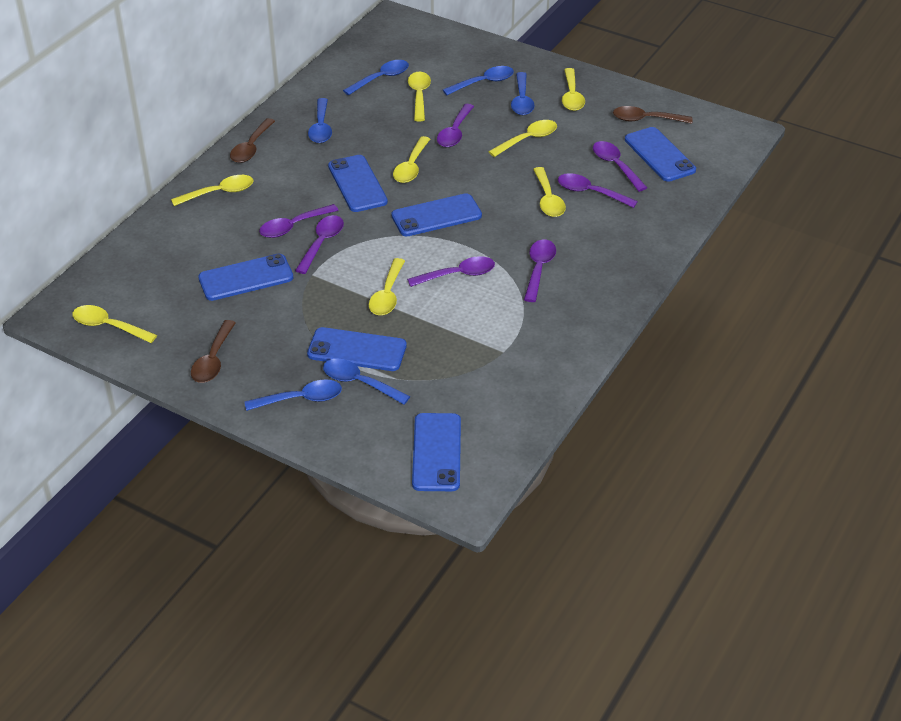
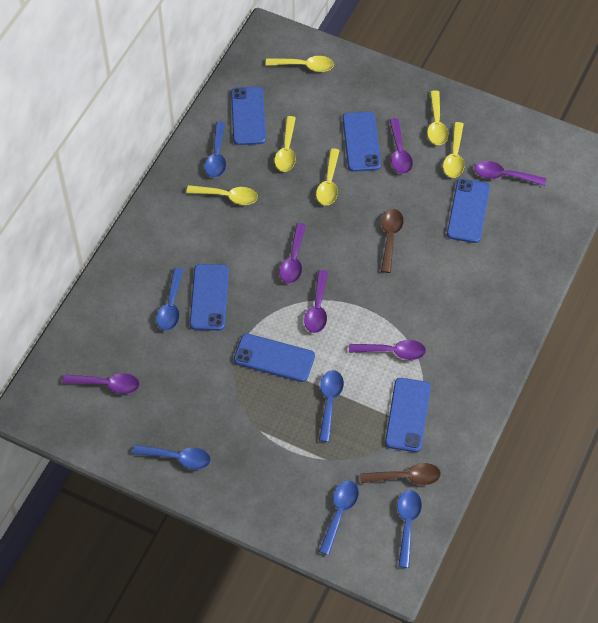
brown spoon: [191,320,236,383] [230,118,275,163] [613,106,693,124] = 3 -> [360,463,441,485] [381,209,404,273] = 2
purple spoon: [259,204,339,238] [295,215,344,274] [407,256,495,287] [437,104,474,147] [524,240,556,302] [558,173,638,208] [593,141,647,192] = 7 -> [63,373,140,394] [279,223,306,283] [304,270,328,333] [349,340,426,360] [389,118,413,174] [475,161,546,186] = 6
yellow spoon: [72,305,157,343] [171,175,254,206] [369,258,405,315] [393,136,430,183] [408,72,431,121] [488,120,557,157] [533,167,566,217] [562,68,585,111] = 8 -> [186,185,258,205] [265,56,334,72] [275,116,296,172] [316,148,340,205] [427,91,448,145] [443,122,464,178] = 6

